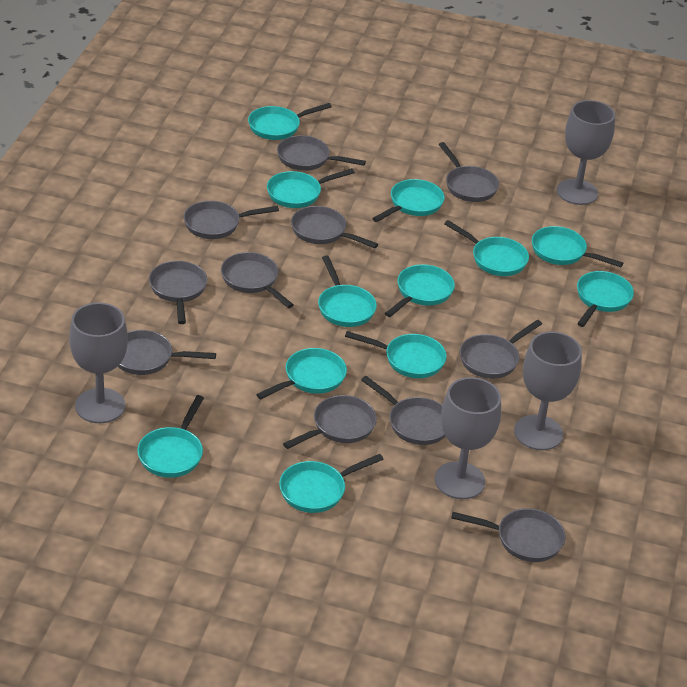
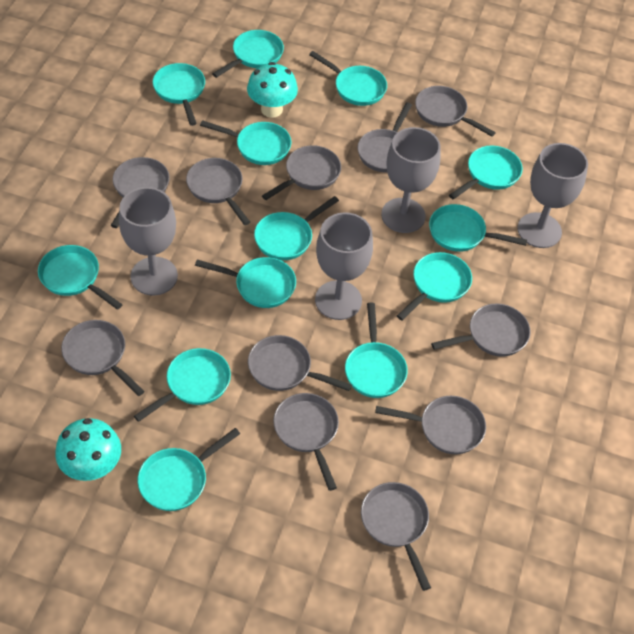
turquoise mushroom: none = 0 -> [55,418,121,481] [247,62,298,118] = 2
turquoise pan: [137,395,204,478] [248,103,332,140] [256,348,347,399] [267,168,355,208] [279,454,383,513] [318,255,377,327] [345,331,447,378] [372,179,445,222] [385,264,455,317] [444,220,529,276] [532,226,623,267] [577,271,634,327] = 12 -> [38,245,123,310] [134,348,231,422] [138,428,240,511] [153,63,205,126] [195,257,296,308] [200,120,291,165] [212,30,284,78] [254,196,339,260] [309,51,387,106] [345,303,408,398] [397,252,472,320] [429,204,527,252] [449,146,523,200] = 13

